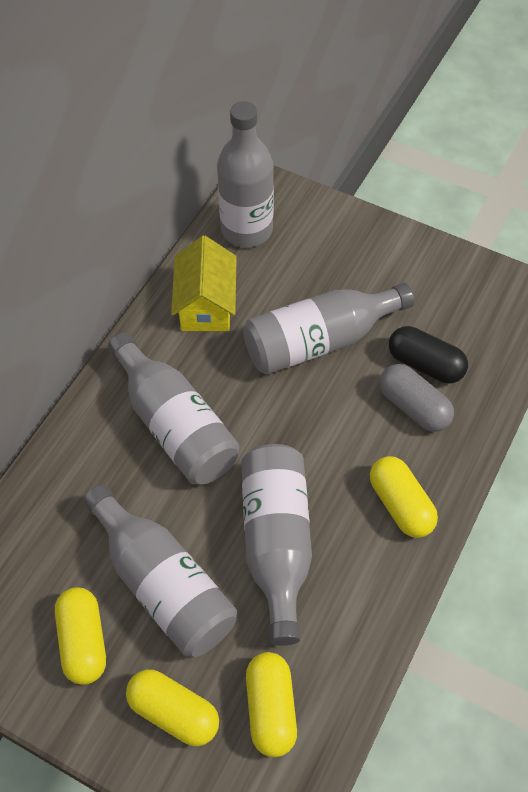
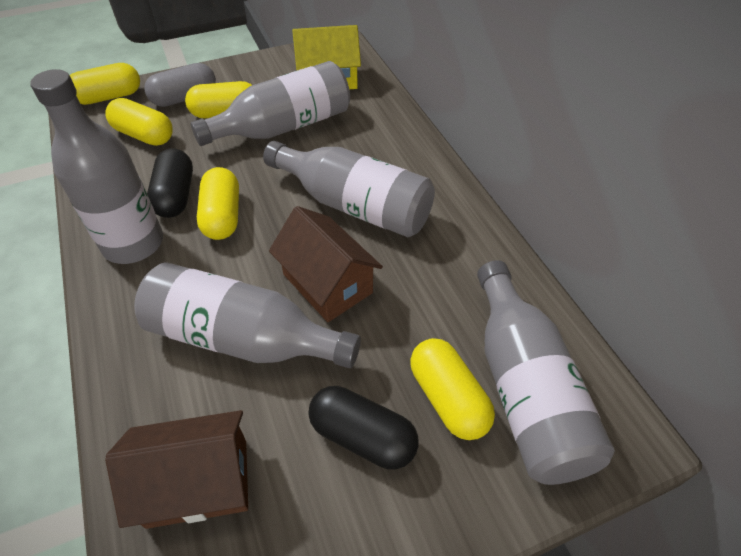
black capsule: [389,326,468,383] = 1 -> [147,148,193,218] [309,386,419,469] = 2
brown house: none = 0 -> [105,410,248,529] [269,206,383,322] = 2
yellow capsule: [55,587,106,685] [126,669,219,746] [246,652,297,757] [370,456,438,538] = 4 -> [70,63,140,105] [105,98,173,146] [185,81,252,118] [197,167,239,240] [410,338,495,440] = 5

